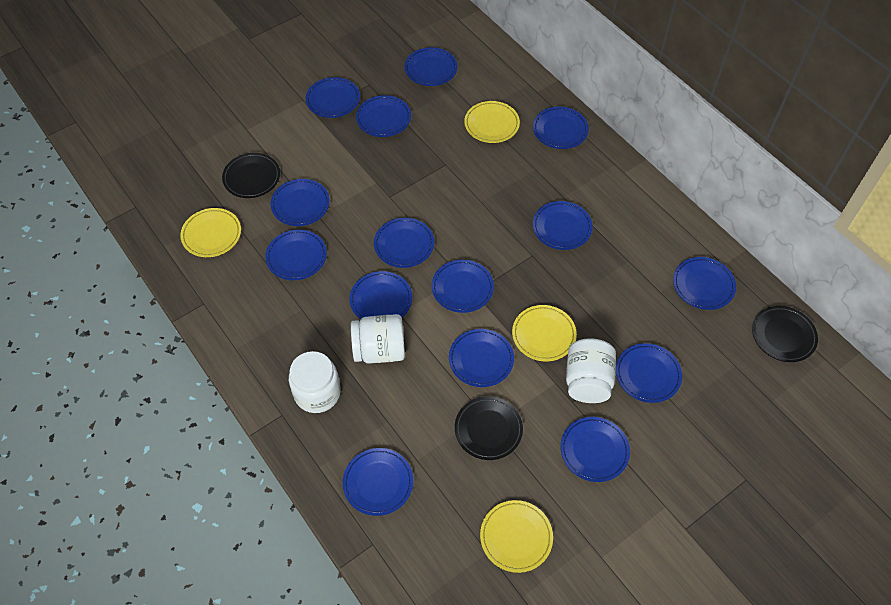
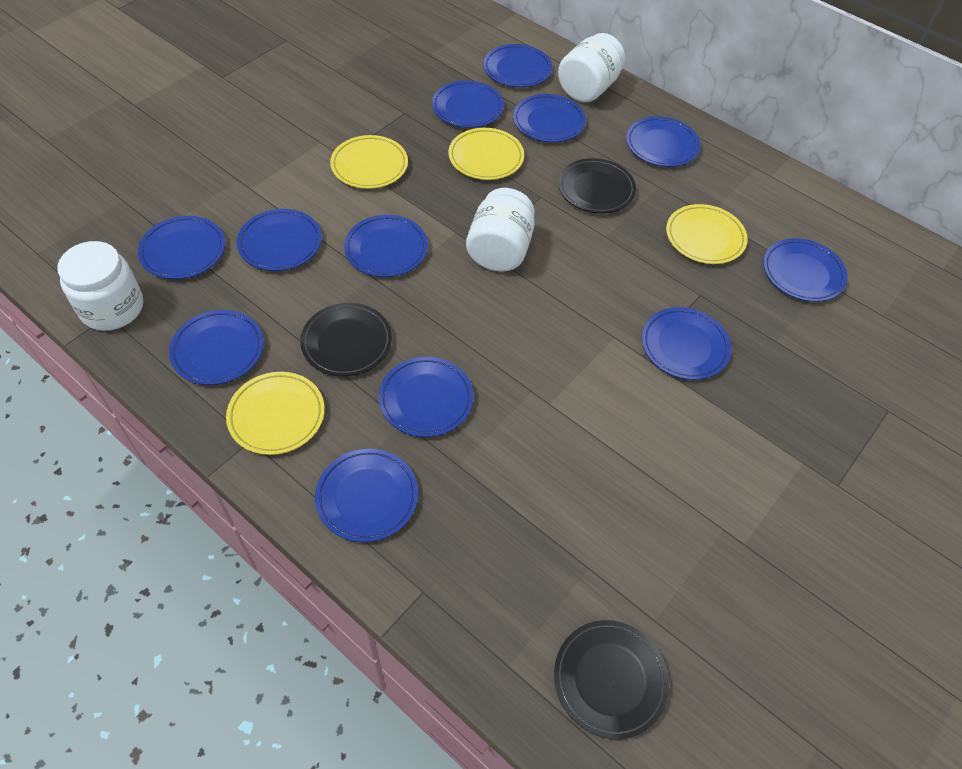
blue plate: [265,229,327,280] [271,179,330,226] [306,77,360,118] [343,448,413,516] [349,271,412,319] [356,95,411,137] [374,218,434,268] [405,47,458,86] [431,260,494,313] [449,329,514,387] [533,107,589,149] [533,201,593,250] [560,417,630,482] [616,343,682,403] [673,257,736,310] = 15 -> [138,216,225,279] [169,310,264,385] [237,209,322,271] [315,449,418,542] [344,215,428,277] [379,357,474,437] [432,80,504,128] [483,44,552,88] [513,94,586,143] [626,116,701,167] [642,307,731,380] [763,238,848,302] = 12

